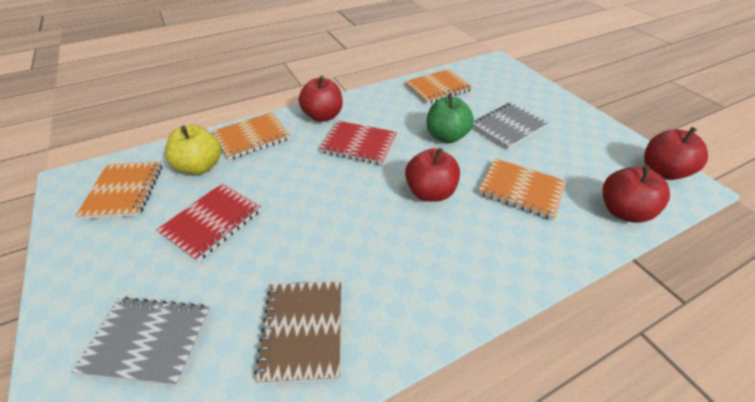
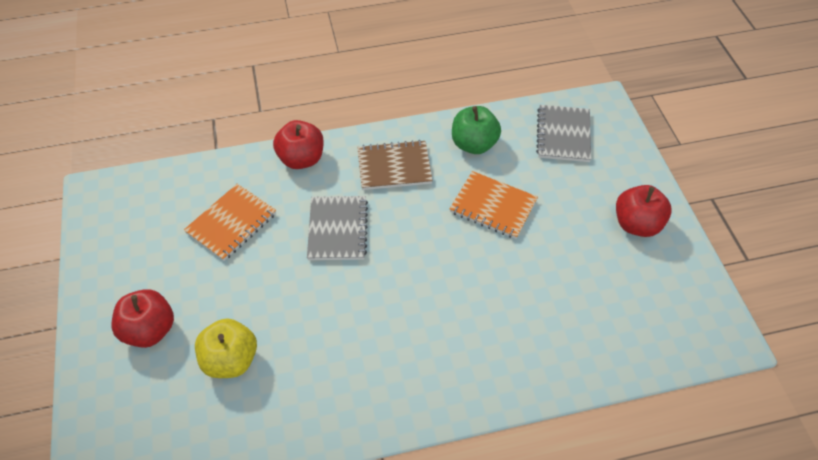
orange notebook: [76,161,162,220] [213,112,291,160] [405,69,473,104] [478,158,567,220] = 4 -> [184,184,276,261] [450,171,538,239] = 2
red apple: [299,76,343,122] [405,148,460,202] [603,165,670,223] [644,127,708,180] = 4 -> [112,289,174,348] [273,120,324,169] [616,185,672,237] = 3
red notebook: [157,183,261,262] [319,121,397,165] = 2 -> none = 0

